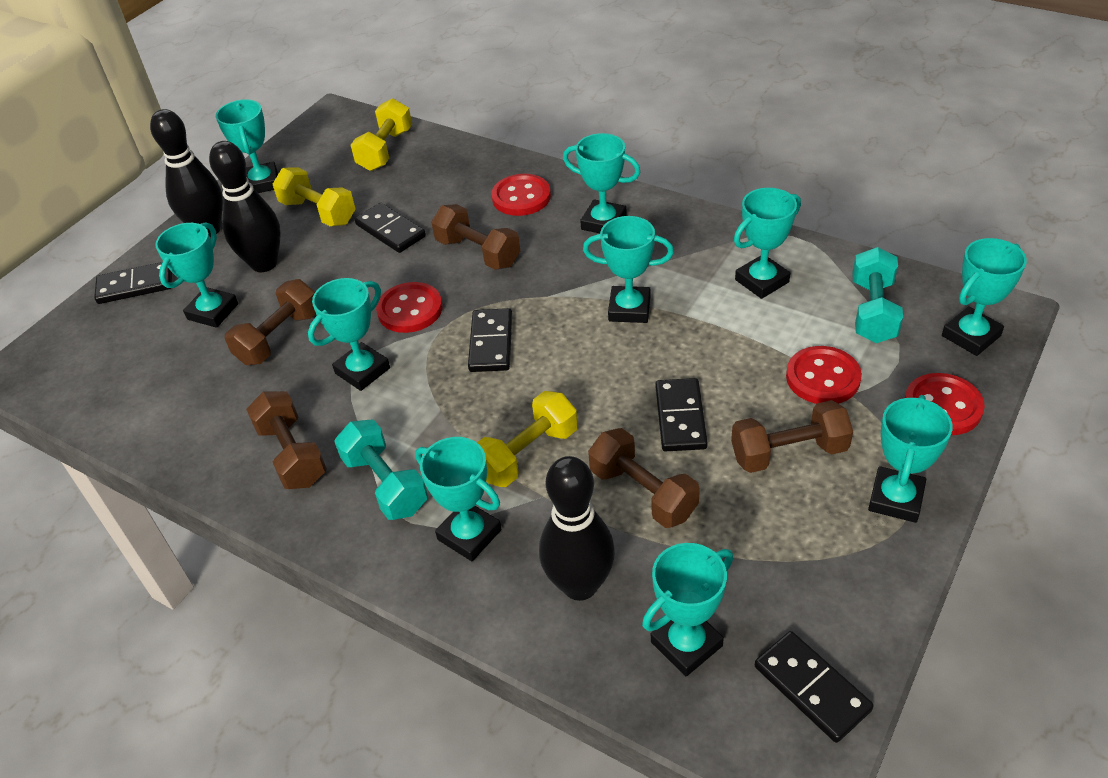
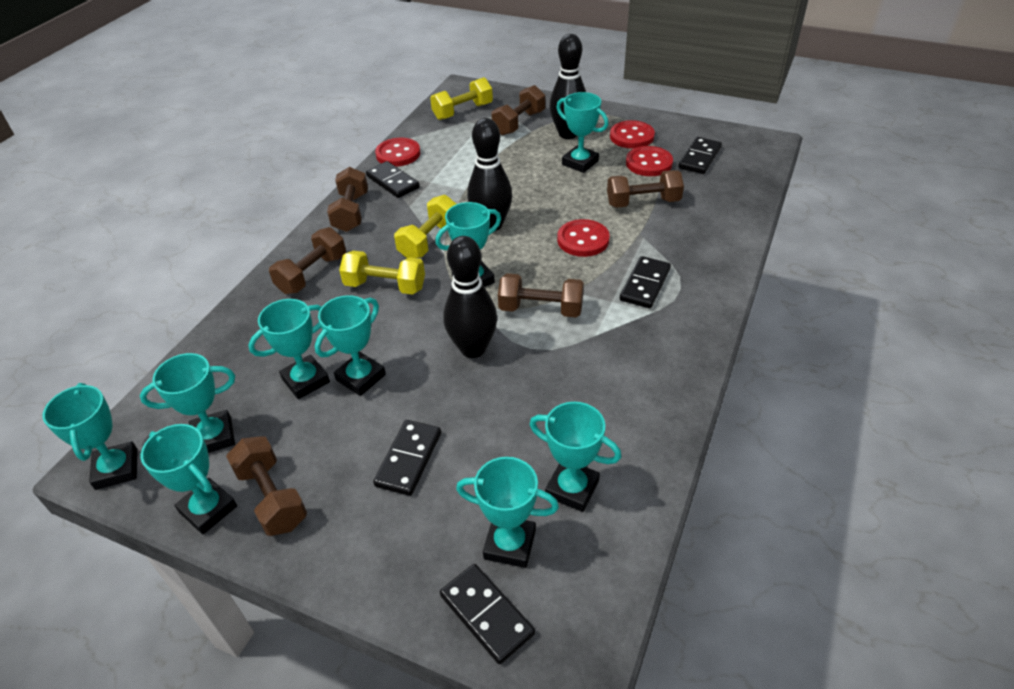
brown dumbbell: [225,279,316,365] [246,391,327,489] [431,204,520,270] [588,428,700,528] [731,400,853,473] = 5 -> [226,436,307,536] [269,227,346,294] [327,167,368,232] [492,85,545,135] [498,273,584,317] [607,170,684,208] = 6
turquoise dumbbell: [334,420,428,520] [852,247,903,343] = 2 -> none = 0
turquoise trophy: [155,222,238,328] [216,99,278,193] [308,278,390,391] [415,437,502,561] [563,133,640,233] [583,216,674,323] [642,543,733,677] [734,188,801,299] [868,395,953,523] [942,238,1027,356] = 10 -> [43,383,138,490] [140,353,235,453] [141,424,237,534] [248,299,330,399] [315,295,386,396] [435,202,501,287] [456,457,559,568] [530,402,621,512] [556,92,609,173] = 9

